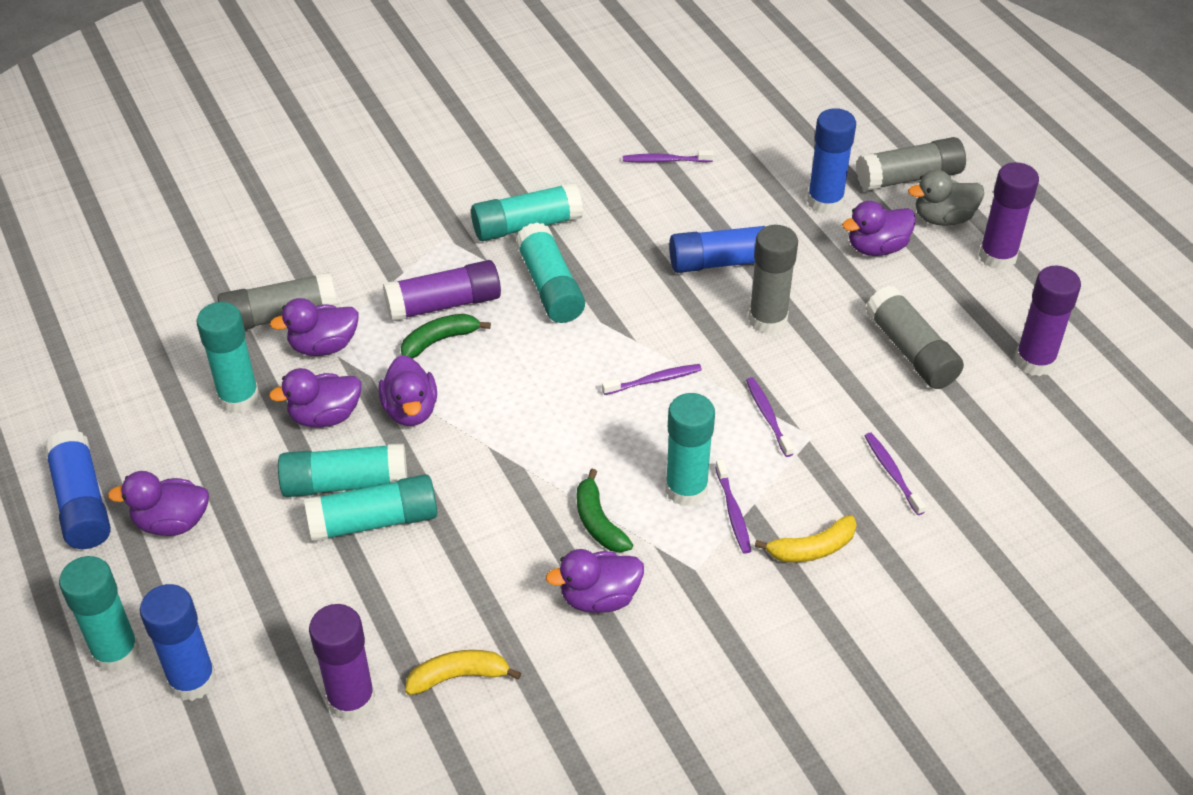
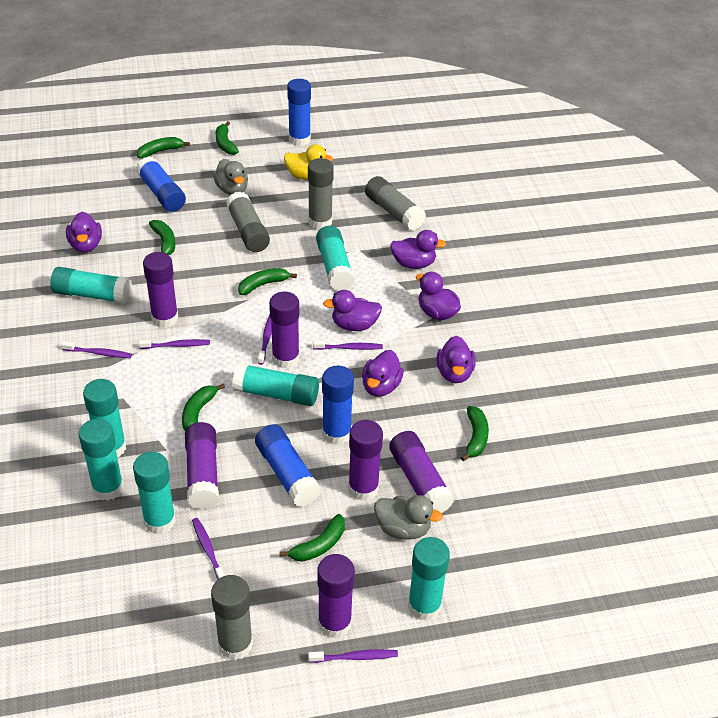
green banana: [401,314,491,359] [577,469,633,553] = 2 -> [137,137,190,158] [149,220,175,255] [182,384,225,431] [216,121,239,155] [238,268,297,295] [279,514,345,562] [461,406,489,461] = 7
grey duck: [908,170,984,226] = 1 -> [213,159,248,195] [374,495,443,539] = 2
purple glue stick: [309,604,375,721] [383,260,501,322] [979,162,1039,270] [1015,266,1081,376] = 4 -> [143,252,179,328] [185,422,219,509] [269,292,300,369] [317,554,355,639] [348,420,383,501] [389,431,454,513] = 6
purple toothbrush: [602,364,702,395] [623,150,714,163] [715,459,751,554] [746,377,794,457] [865,433,926,515] = 5 -> [61,341,132,358] [138,339,210,349] [192,518,225,579] [258,315,272,365] [308,649,398,663] [313,341,383,350] = 6
yellow banana: [405,650,521,695] [755,515,857,562] = 2 -> none = 0
yellow duck: none = 0 -> [284,144,333,180] = 1

